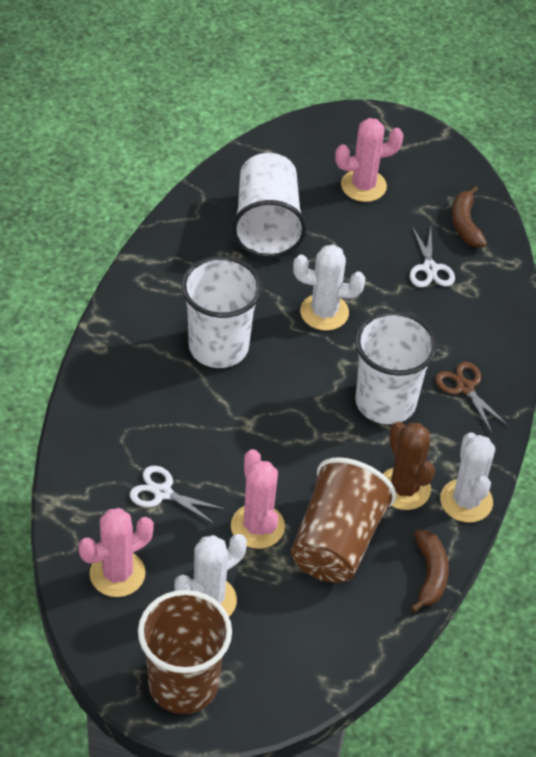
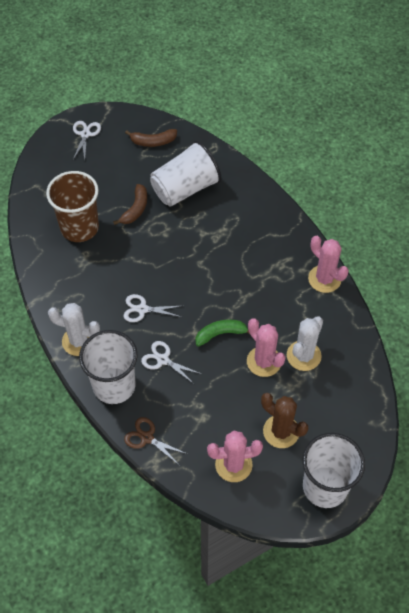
brown cup: [138,590,232,714] [291,457,396,583] = 2 -> [46,171,99,242] = 1
green banana: none = 0 -> [195,319,250,347] = 1
white cactus: [175,534,247,616] [293,245,365,330] [440,432,495,523] = 3 -> [48,303,100,356] [287,316,323,371] = 2
white scissors: [130,466,225,524] [410,226,455,287] = 2 -> [73,121,101,160] [123,294,181,322] [141,341,201,385] = 3

